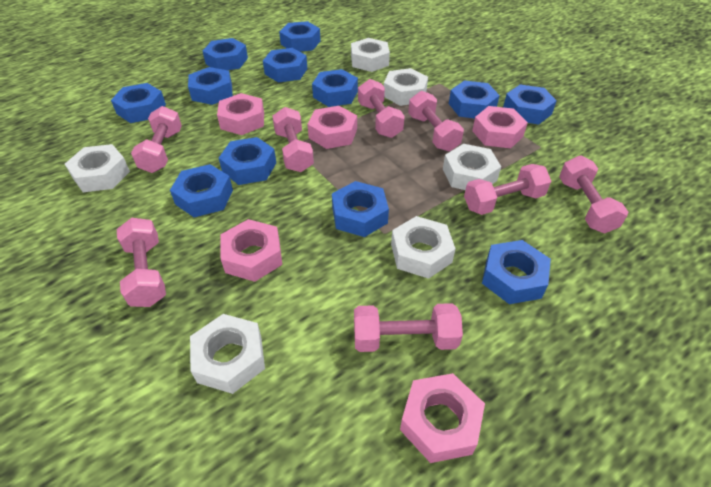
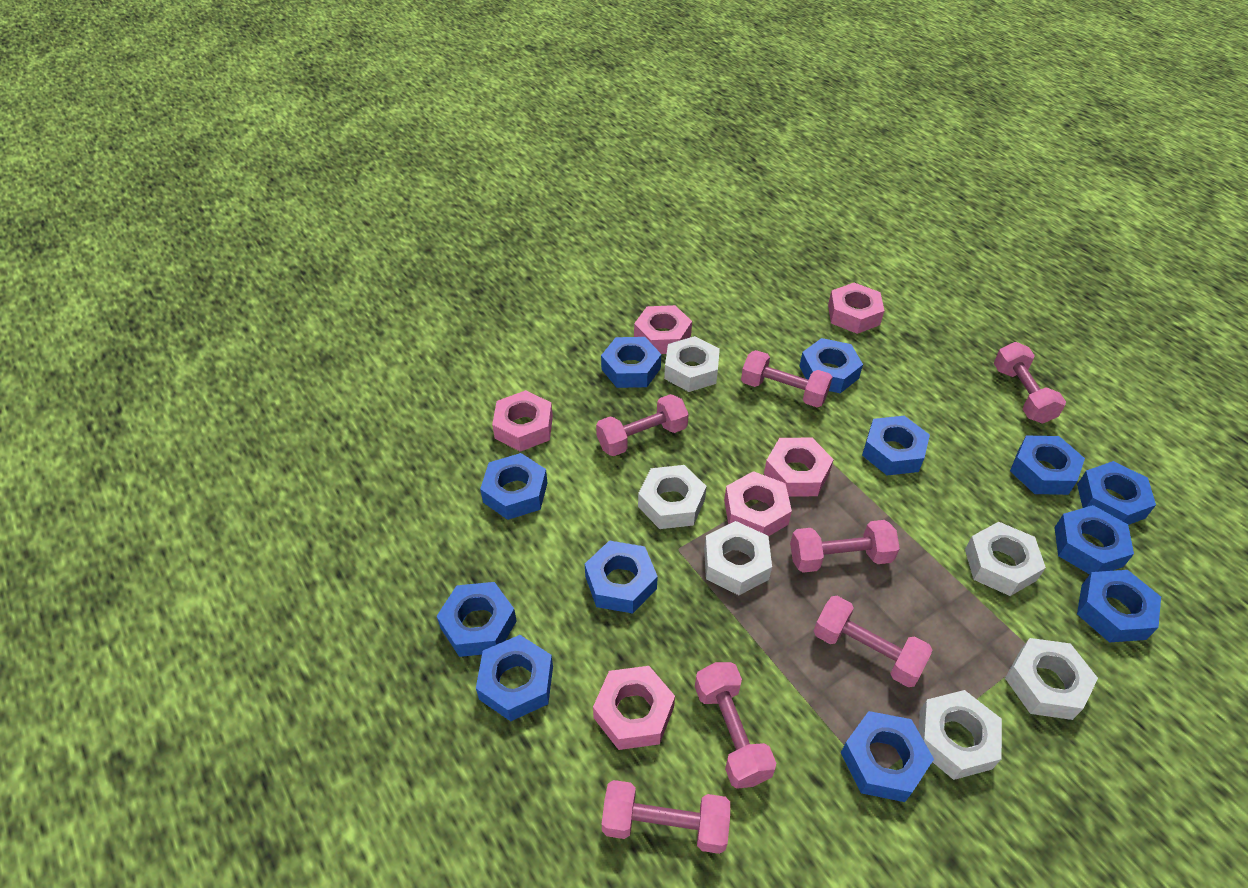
pink dumbbell: [117,218,166,307] [131,106,182,173] [272,107,314,172] [354,303,463,352] [358,79,405,138] [408,91,464,151] [464,164,551,215] [559,155,628,234] = 8 -> [596,394,689,456] [602,780,730,854] [695,662,776,789] [741,350,832,407] [790,520,900,573] [814,596,933,687] [994,342,1066,424] = 7
pink nut: [217,93,264,135] [220,219,282,282] [307,106,357,149] [400,373,485,463] [472,106,528,148] = 5 -> [492,390,553,452] [593,666,675,750] [634,305,692,354] [724,471,792,536] [764,438,834,497] [828,283,884,334] = 6

